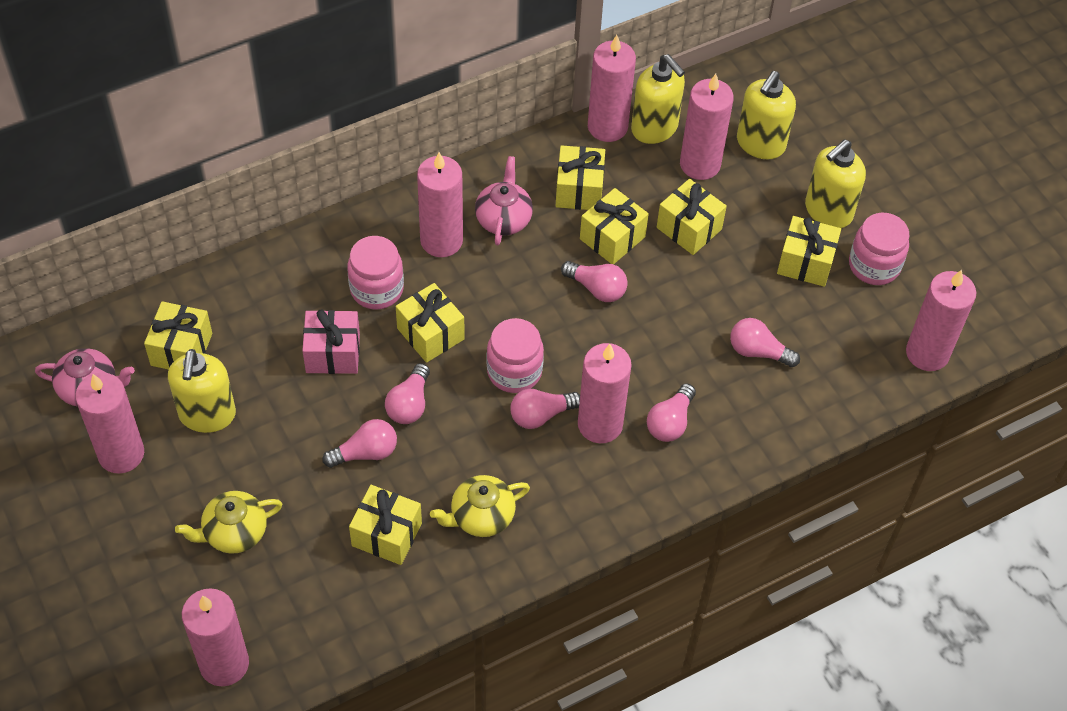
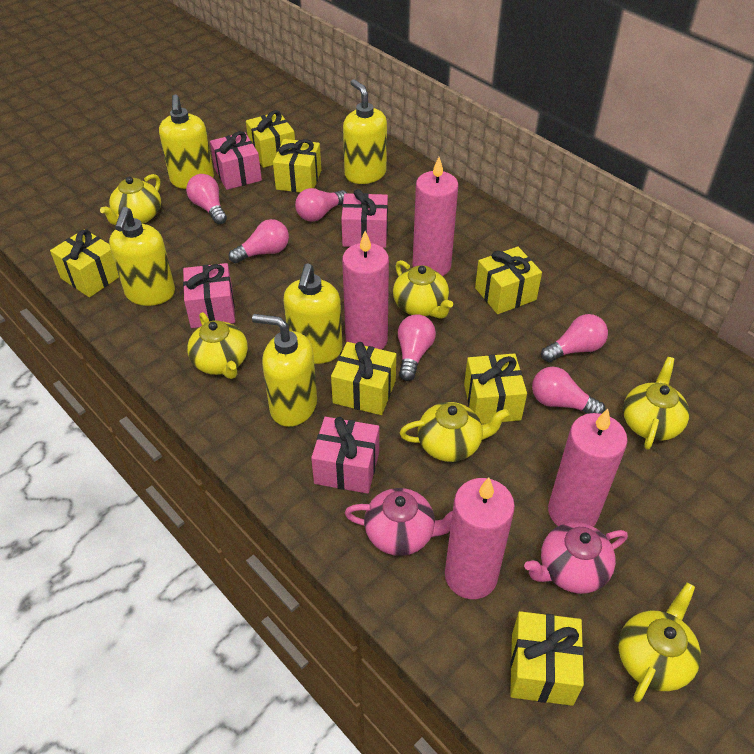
pink candle: [75,373,144,474] [182,588,249,686] [417,152,463,257] [578,343,632,443] [588,35,636,142] [680,74,734,180] [906,270,976,371] = 7 -> [342,231,389,350] [412,157,458,276] [445,478,515,599] [548,409,628,527] = 4
pink gift: [302,310,360,374] = 1 -> [183,263,235,328] [210,131,262,190] [311,417,379,494] [341,189,388,248] = 4
pink jar: [347,236,404,310] [487,318,544,393] [849,213,909,285] = 3 -> none = 0
yellow soap dispenser: [168,349,236,433] [631,54,685,144] [737,71,796,159] [805,140,866,228] = 4 -> [109,207,175,306] [159,95,214,189] [252,314,317,427] [283,264,342,364] [343,79,387,184] = 5
yellow teapot: [175,491,282,554] [430,475,530,537] = 2 -> [100,174,161,225] [187,312,248,379] [393,260,453,319] [400,402,509,462] [618,583,701,702] [623,357,689,450] = 6

